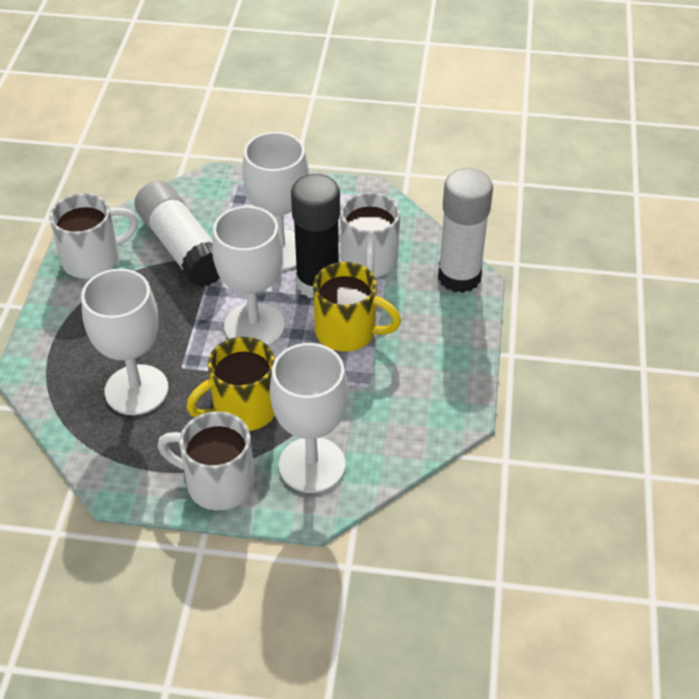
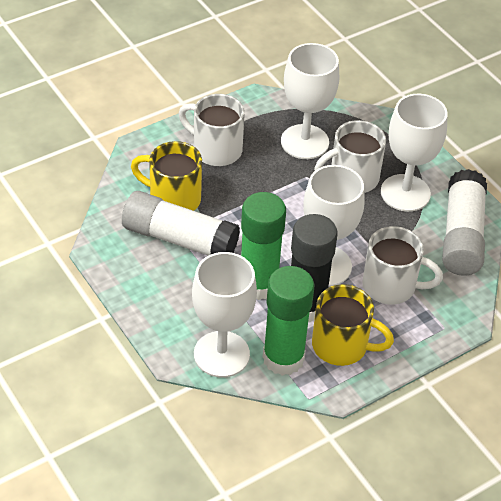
green glue stick: none = 0 -> [241,192,286,300] [263,266,314,376] = 2

